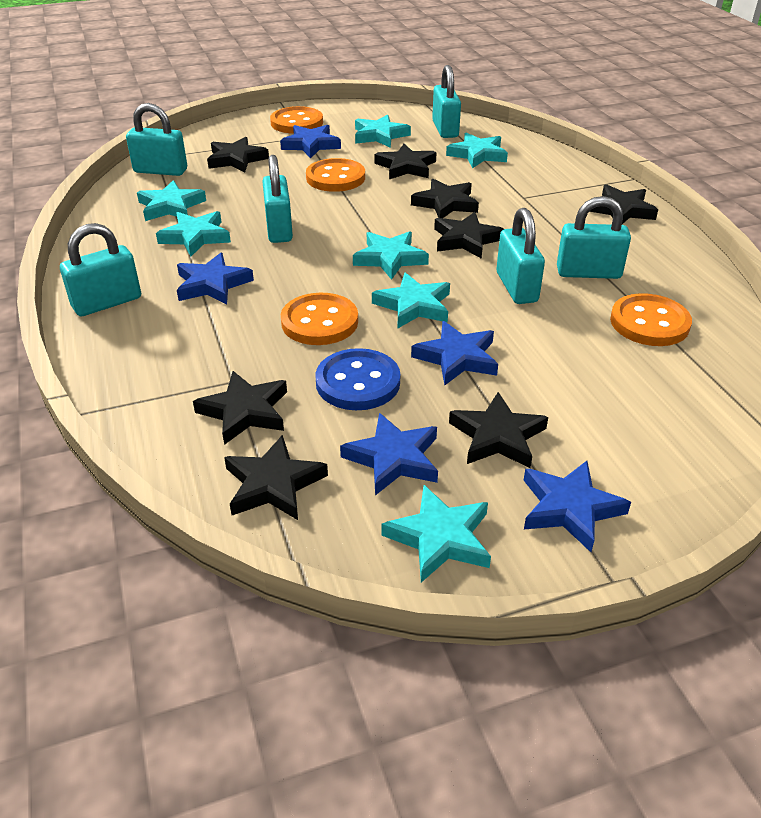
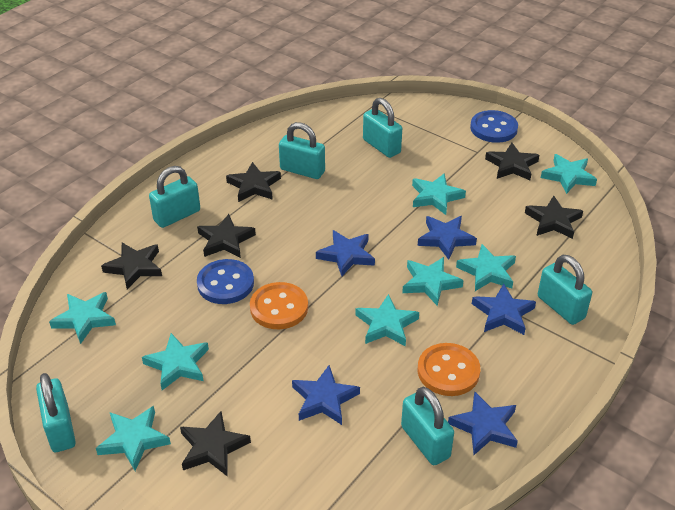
black star: [193,371,287,445] [207,137,269,173] [224,435,328,520] [374,144,437,179] [411,179,479,218] [434,212,504,259] [449,392,548,468] [590,184,658,224] = 8 -> [101,243,162,289] [180,411,251,476] [197,214,256,258] [226,162,281,202] [485,143,539,180] [525,196,583,239] = 6
blue button: [315,348,400,410] = 1 -> [197,259,254,304] [470,110,518,143] = 2
orange button: [270,106,323,134] [281,293,358,345] [306,158,365,192] [610,293,692,346] = 4 -> [250,282,308,329] [418,343,480,396] = 2
turquoise star: [137,180,206,221] [156,211,231,256] [353,231,429,280] [355,114,411,148] [372,273,450,328] [382,485,491,583] [446,133,508,168] = 7 -> [49,292,116,344] [96,406,171,471] [142,333,209,390] [355,294,419,347] [402,257,464,306] [412,173,466,215] [456,244,516,291] [541,154,597,194] = 8

